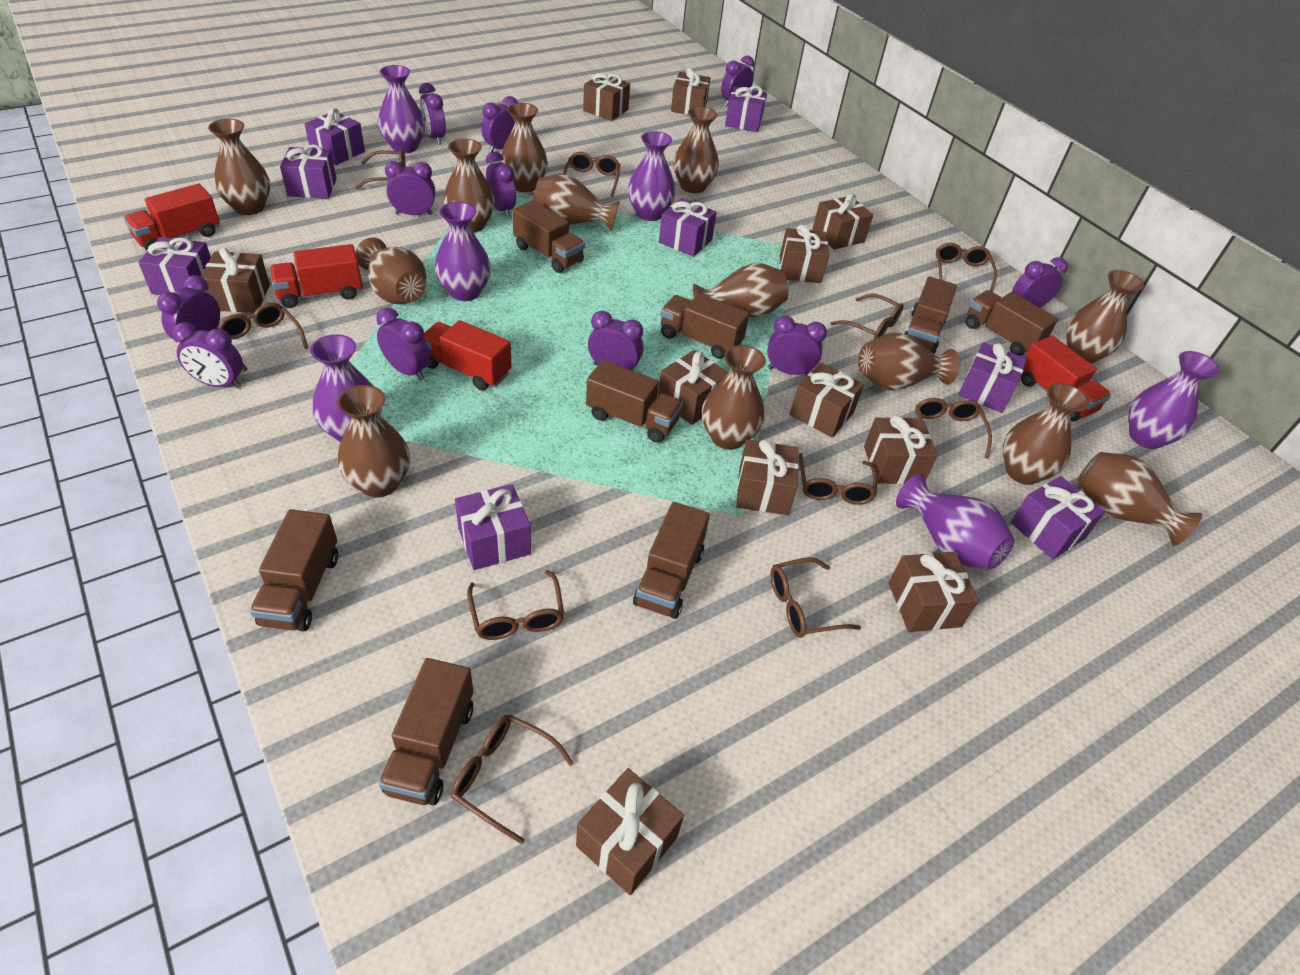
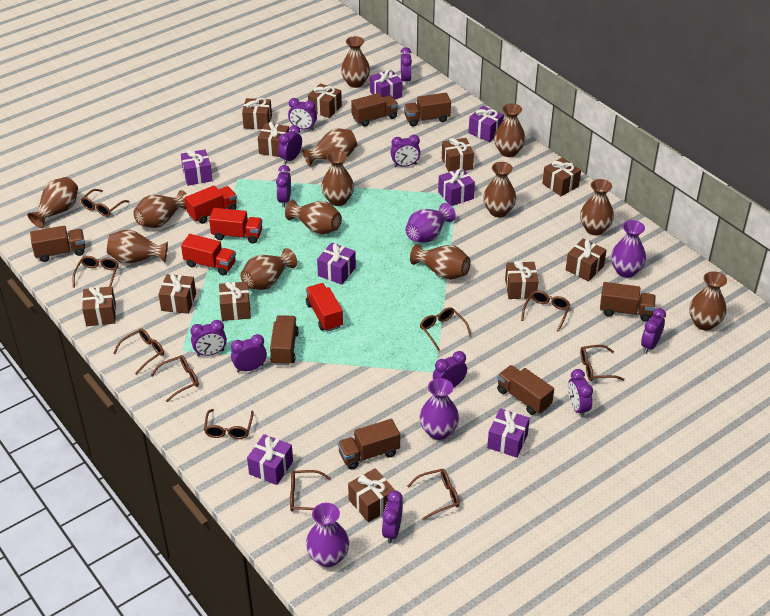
brown truck: [250,509,338,632] [378,658,473,806] [512,200,585,273] [586,360,683,443] [633,502,710,619] [660,293,750,359] [904,277,957,354] [965,290,1058,356] = 8 -> [30,226,85,262] [270,315,299,365] [338,419,400,470] [351,93,398,127] [404,93,451,126] [497,365,554,415] [600,282,656,321] = 7
purple gift: [138,237,211,295] [280,144,337,199] [305,108,365,165] [455,484,531,570] [659,198,717,257] [725,86,767,132] [958,342,1027,413] [1011,476,1105,559] = 8 -> [181,149,213,186] [247,434,293,485] [317,243,356,285] [370,69,402,99] [438,168,475,206] [469,106,504,142] [487,408,530,458] = 7
purple vase: [310,334,382,442] [378,65,425,153] [434,202,491,301] [628,131,676,221] [896,474,1014,569] [1128,351,1220,449] = 6 -> [306,503,349,567] [405,203,456,243] [419,378,459,440] [611,220,646,278] = 4

